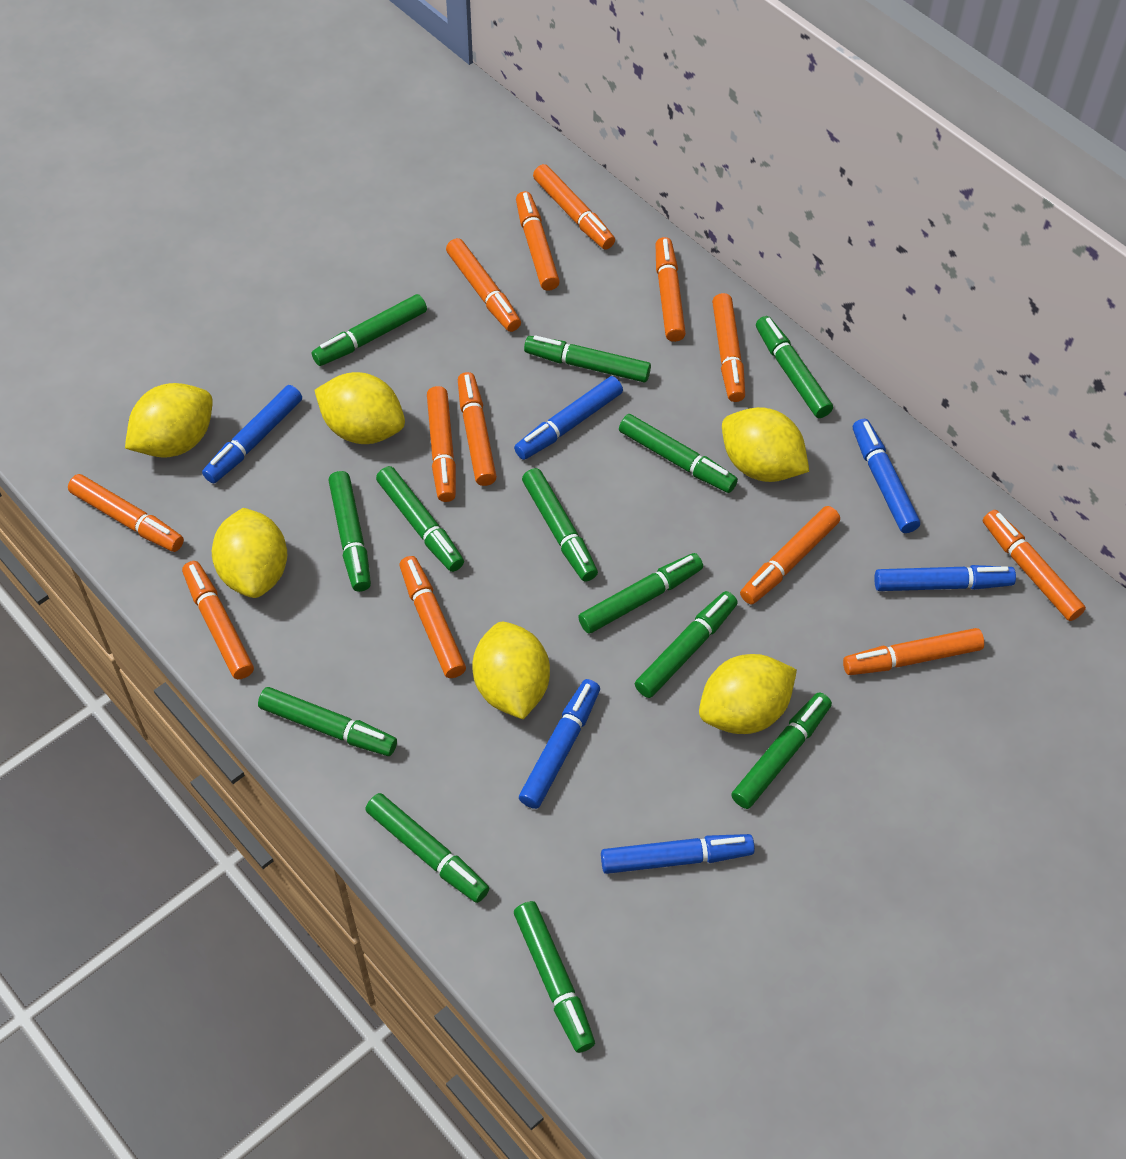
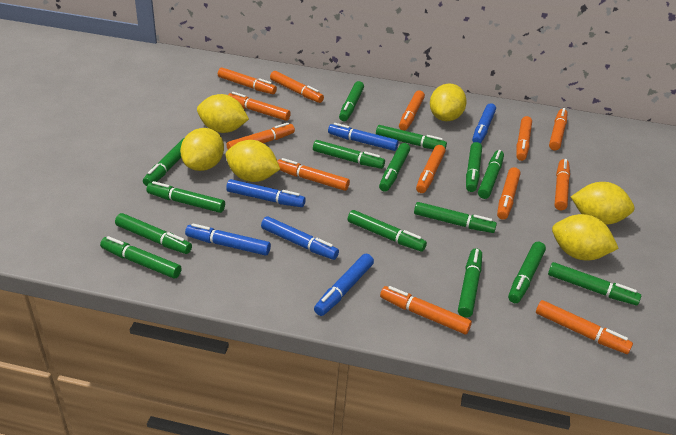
green marker: [258,687,397,756] [312,294,427,366] [328,471,371,592] [365,793,489,903] [376,466,464,572] [514,901,595,1053] [522,468,598,582] [524,336,651,382] [578,553,703,634] [619,414,738,493] [635,591,738,698] [731,692,832,809] [756,316,833,418] = 13 -> [100,236,182,279] [115,213,192,254] [143,138,184,186] [146,181,225,213] [313,140,385,169] [339,81,364,121] [347,210,427,252] [376,125,447,149] [379,143,410,192] [414,202,497,233] [458,248,482,318] [466,142,482,192] [478,150,504,199] [508,241,546,303] [548,262,641,305] = 15

